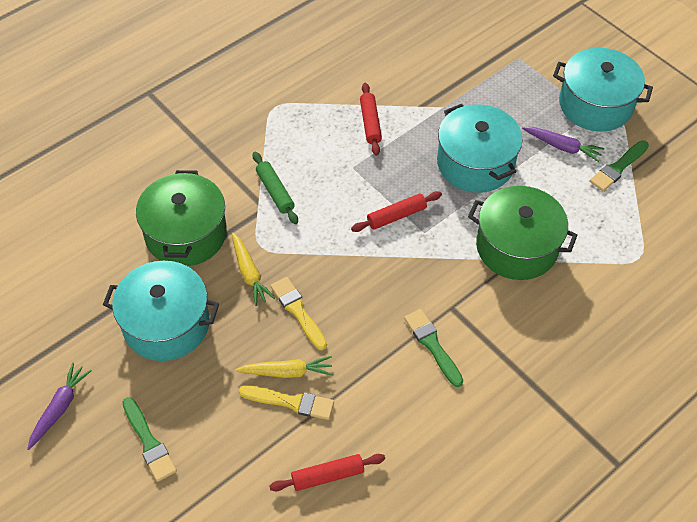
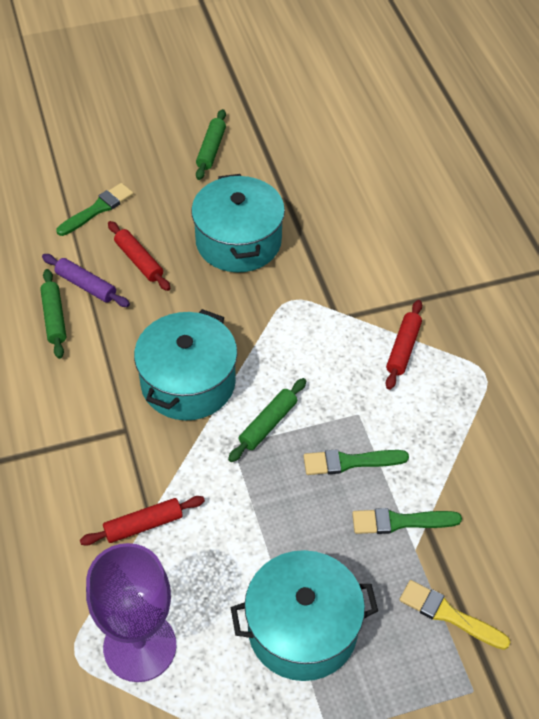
green pot: [136,170,227,266] [468,186,577,280] = 2 -> none = 0
green rolling pin: [253,152,298,224] = 1 -> [40,269,66,359] [196,109,226,180] [228,378,306,462] = 3
purple carrot: [27,363,92,450] [522,127,604,162] = 2 -> none = 0
purple goblet: none = 0 -> [86,543,176,682] = 1
purple rolling pin: none = 0 -> [42,254,130,307] = 1
yellow brush: [239,385,334,420] [271,277,327,350] = 2 -> [399,580,511,650] = 1
yellow carrot: [232,233,275,306] [235,356,333,378] = 2 -> none = 0

